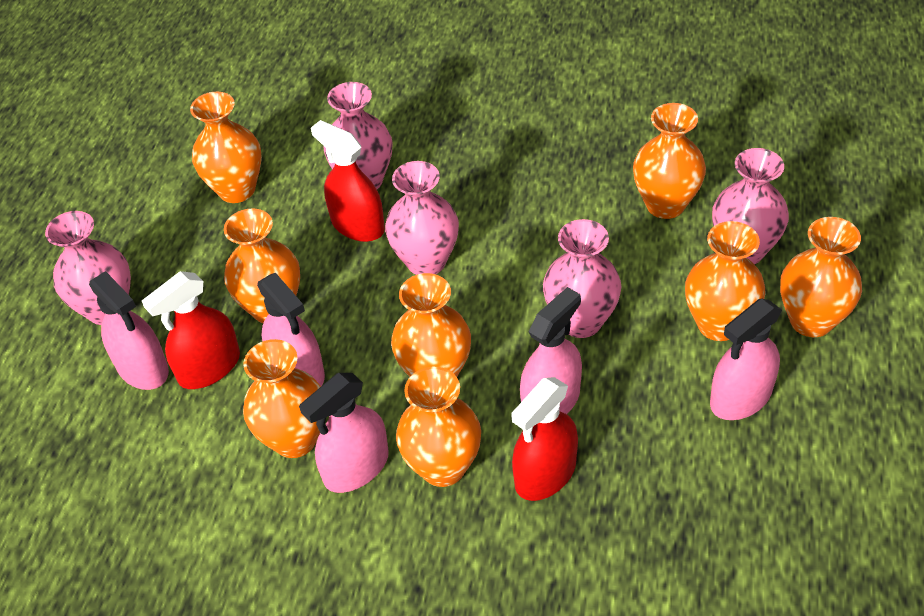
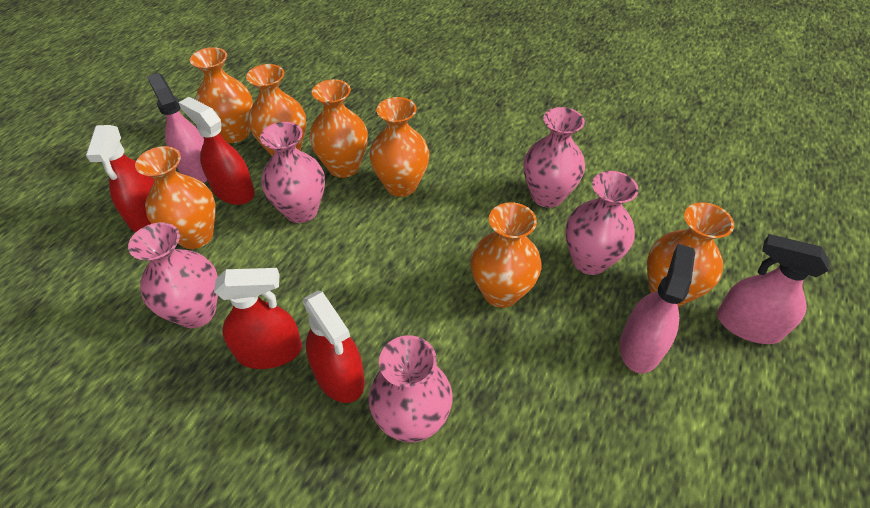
orange vase: [190,92,262,203] [224,208,300,323] [243,339,321,458] [391,273,471,377] [396,367,481,487] [633,103,706,219] [685,221,765,341] [780,217,862,337] = 8 -> [135,146,216,249] [190,47,253,143] [246,64,306,156] [309,79,368,178] [370,97,429,197] [471,202,541,308] [647,202,734,307] = 7
pink spray bottle: [89,271,169,390] [257,273,325,386] [299,373,389,493] [520,287,582,414] [710,298,782,420] = 5 -> [147,73,208,183] [620,244,695,373] [717,234,829,344] = 3
red spray bottle: [142,271,240,389] [311,120,385,242] [511,377,578,501] = 3 -> [86,125,154,232] [178,97,255,205] [214,268,302,369] [303,291,365,403] = 4

